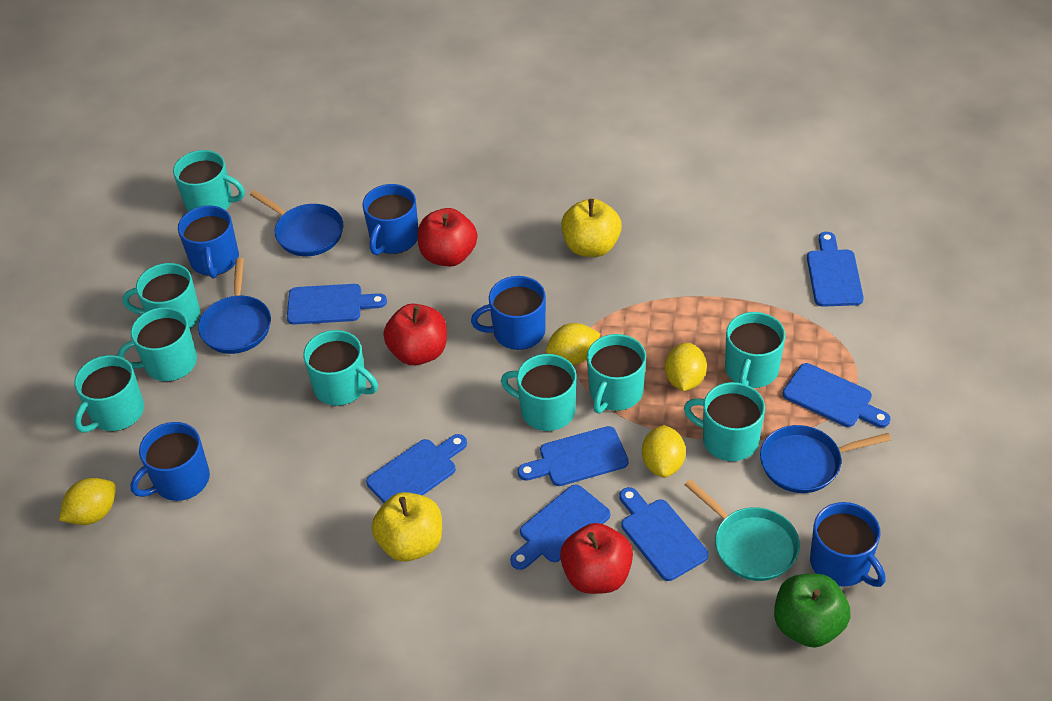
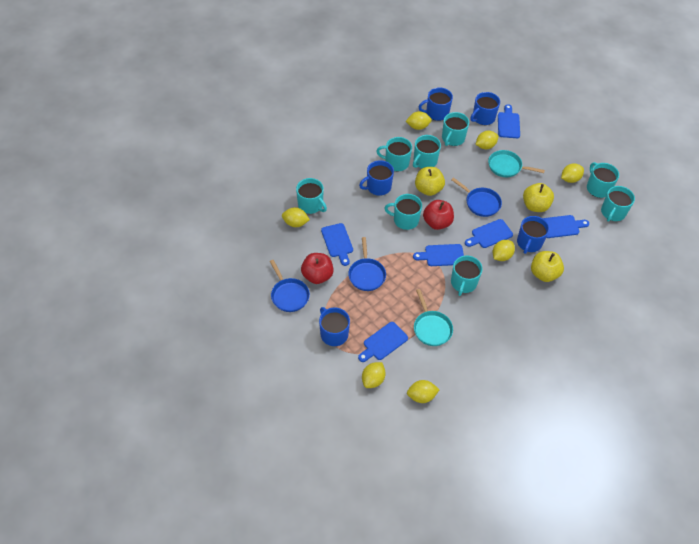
blue cutting board: [287,284,387,325] [366,434,467,503] [510,484,610,570] [518,426,629,486] [620,487,709,581] [783,363,891,428] [807,232,864,307] = 7 -> [321,223,353,266] [358,322,408,362] [413,244,464,266] [465,219,513,248] [498,104,520,138] [543,215,589,238] = 6
green apple: [774,574,851,648] = 1 -> none = 0
red apple: [383,304,447,365] [418,208,477,266] [560,523,633,594] = 3 -> [301,253,334,284] [423,200,454,230] = 2
turquoise mug: [74,355,144,433] [117,307,197,381] [123,263,200,329] [173,150,245,212] [303,330,378,406] [501,354,576,431] [587,334,646,414] [684,382,765,461] [725,312,786,388] = 9 -> [296,178,327,214] [376,137,412,171] [385,194,422,230] [413,135,441,169] [442,112,469,146] [451,256,483,296] [587,162,619,198] [601,186,635,222] = 8
turquoise pan: [685,479,800,581] = 1 -> [414,289,453,346] [488,150,545,177] = 2
yellow apple: [372,492,442,562] [561,198,622,257] = 2 -> [415,167,445,196] [523,183,554,212] [531,251,564,282] = 3
yellow lemon: [59,478,116,525] [546,323,600,365] [642,425,686,478] [665,343,707,391] = 4 -> [282,207,310,227] [362,362,386,388] [406,111,432,130] [407,380,440,403] [475,131,499,149] [493,240,515,261] [561,163,584,183] = 7

